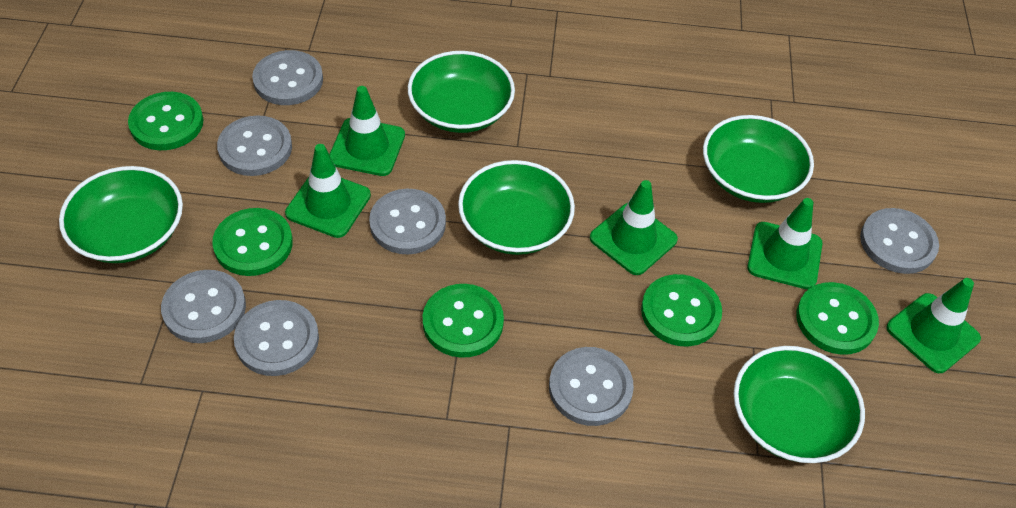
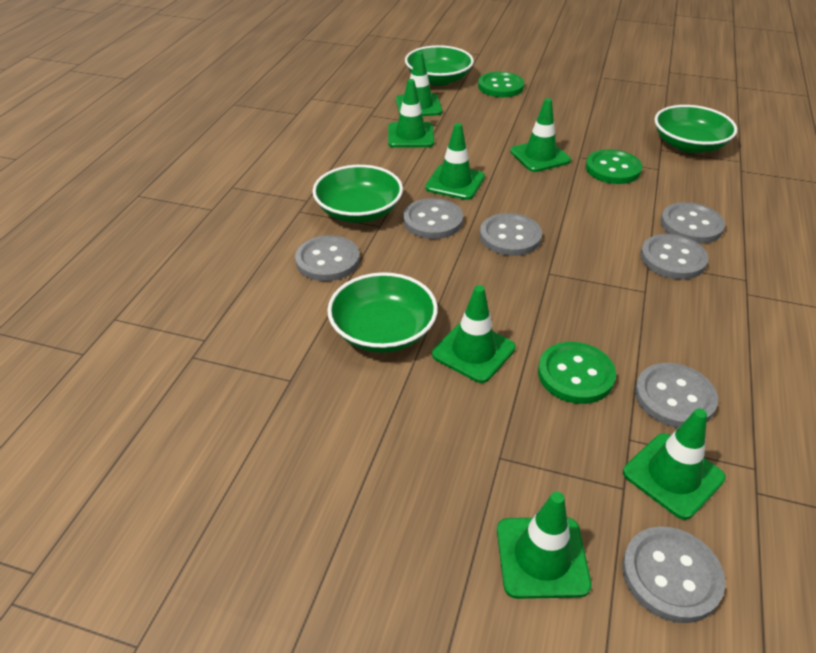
green bowl: [59,166,183,263] [408,51,515,133] [458,160,575,255] [703,115,814,203] [734,346,865,463] = 5 -> [312,165,403,223] [327,272,438,353] [405,45,474,86] [655,105,737,153] = 4
green button: [128,92,203,150] [212,208,293,276] [423,284,504,358] [641,274,722,346] [796,282,879,355] = 5 -> [478,72,524,97] [538,342,616,404] [586,149,642,184] = 3
green traffic cone: [285,144,371,238] [329,86,405,176] [590,180,678,275] [747,198,823,289] [886,278,981,373] = 5 -> [388,79,434,148] [396,51,442,116] [425,123,485,200] [432,285,516,383] [497,492,591,599] [510,98,571,172] [623,408,726,520] = 7

